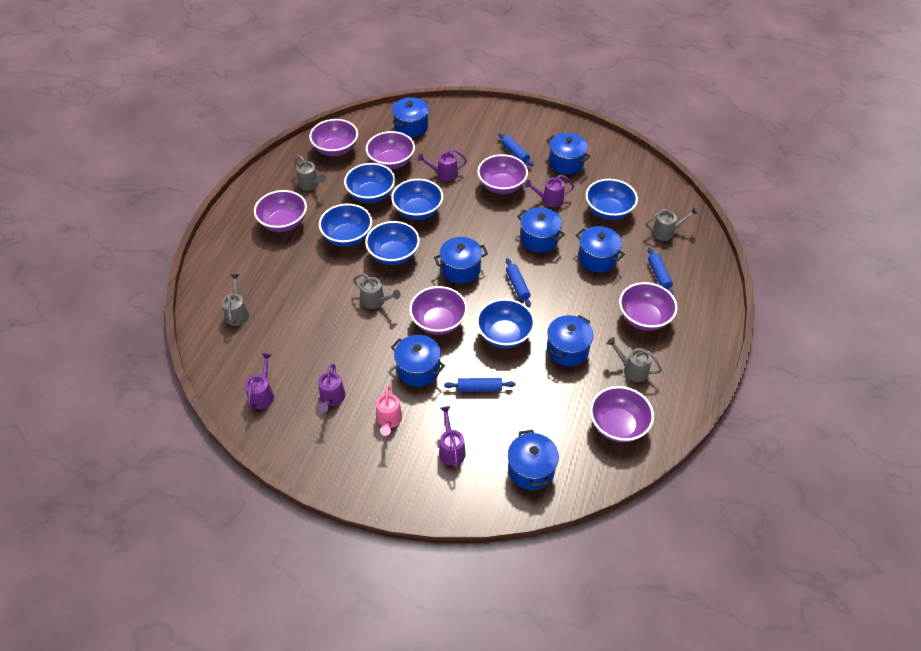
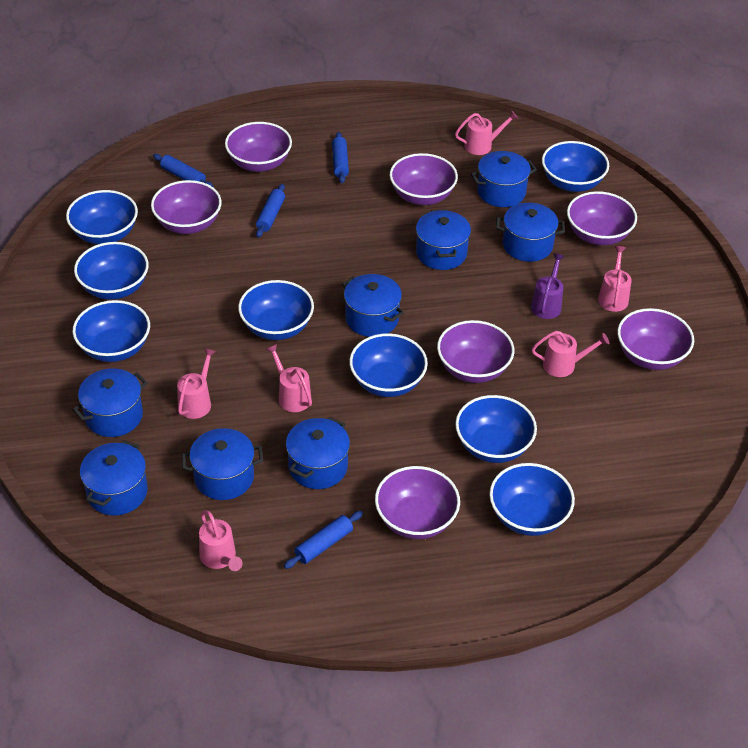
blue bowl: [319,204,372,247] [344,163,395,203] [365,221,420,265] [391,179,443,220] [476,299,535,348] [586,179,638,220] = 6 -> [66,190,138,244] [73,300,150,362] [74,242,149,300] [238,280,314,340] [349,333,428,397] [455,395,537,463] [489,463,575,536] [542,141,609,192] = 8
grey watering can: [221,274,249,326] [294,156,326,190] [353,274,400,309] [607,337,662,382] [646,207,698,241] = 5 -> none = 0
pink watering can: [376,385,402,436] = 1 -> [177,348,216,419] [199,510,243,571] [266,344,312,412] [455,110,518,155] [532,331,609,377] [598,246,632,312] = 6
purple watering can: [245,353,274,410] [318,364,345,412] [417,149,467,181] [439,406,466,467] [524,174,574,207] = 5 -> [531,253,565,319] = 1

